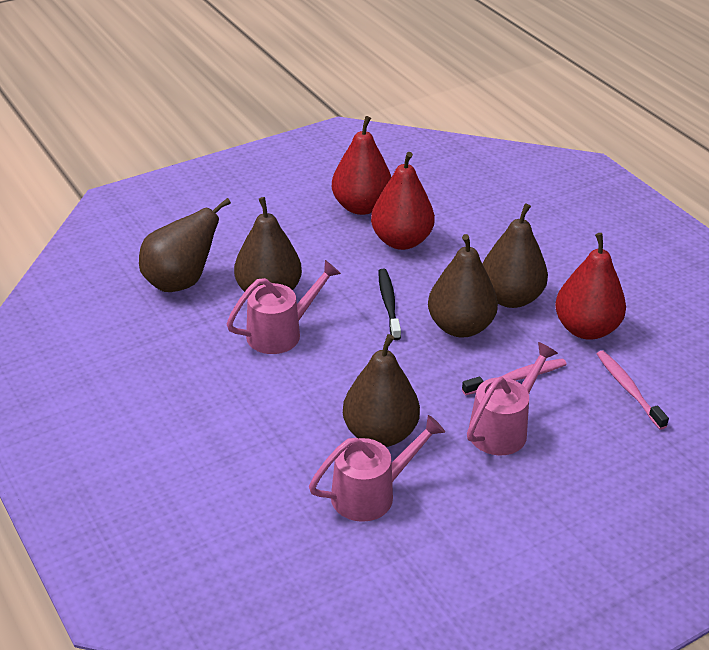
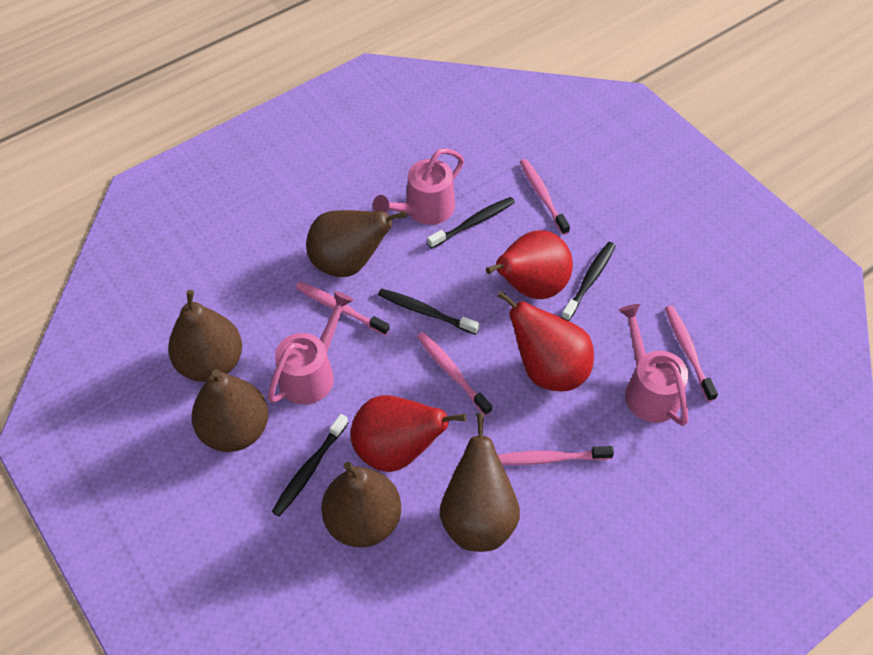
black toothbrush: [379,269,401,340] = 1 -> [272,414,348,517] [378,289,480,335] [427,197,515,249] [561,242,616,321] = 4
pink toothbrush: [462,358,567,395] [597,350,669,430] = 2 -> [295,282,390,336] [417,332,492,416] [498,446,614,465] [520,159,570,235] [665,306,718,401] = 5

